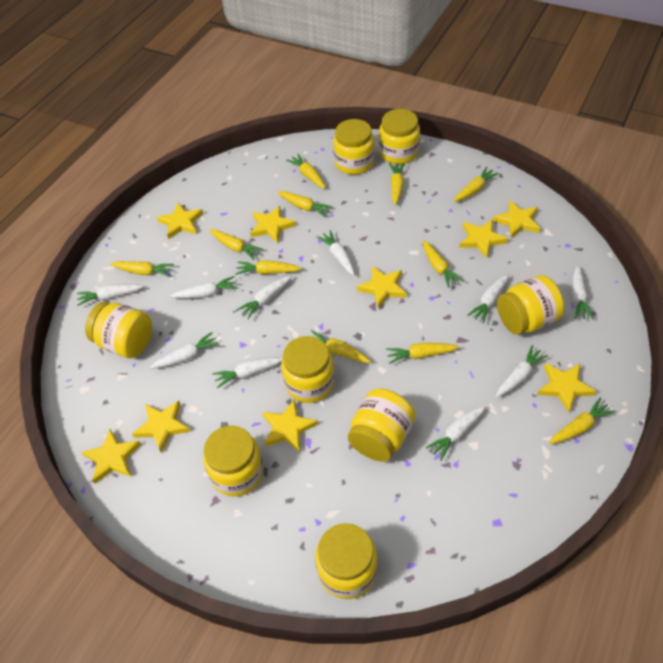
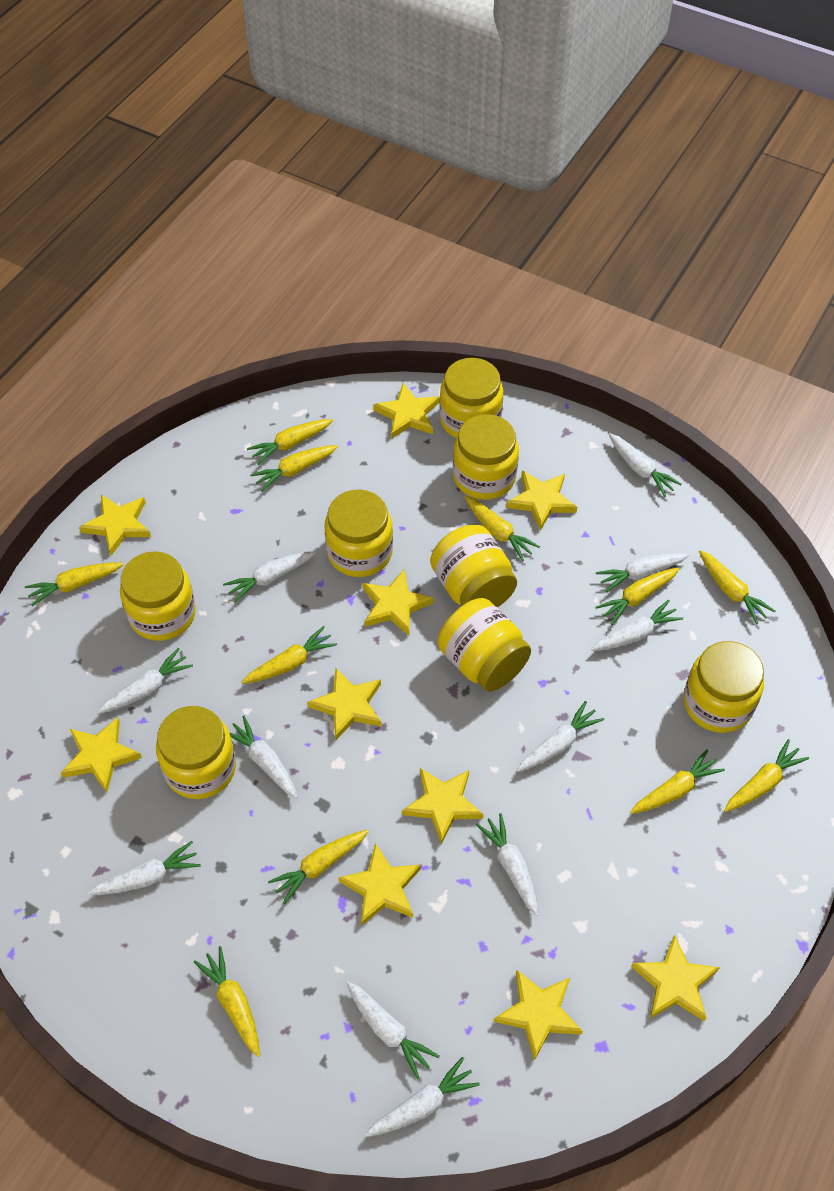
white carrot: [77,284,144,306] [150,332,220,369] [170,276,238,298] [212,357,282,388] [236,275,292,319] [316,230,355,275] [426,405,486,461] [467,274,509,323] [496,345,548,397] [572,265,594,319] = 10 -> [88,841,201,895] [98,648,193,714] [223,551,316,602] [229,716,298,798] [346,981,440,1079] [365,1057,480,1137] [476,813,539,916] [517,701,604,772] [591,600,683,651] [596,553,690,593] [609,433,682,497] = 11
yellow star: [82,429,141,484] [132,401,190,453] [157,202,203,239] [250,206,296,243] [262,399,318,452] [357,266,407,308] [459,220,508,258] [493,201,540,238] [537,363,597,412] = 9 -> [61,717,142,792] [79,495,151,556] [307,668,382,740] [338,843,421,926] [362,569,434,636] [373,383,440,439] [402,768,484,844] [494,970,583,1061] [506,471,577,531] [631,935,720,1021] = 10

